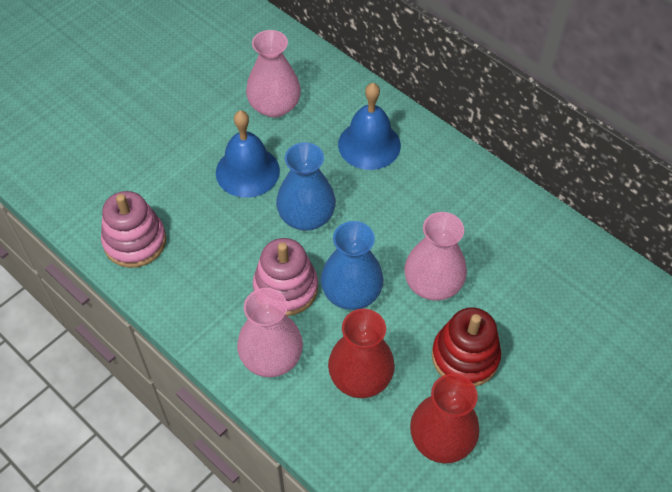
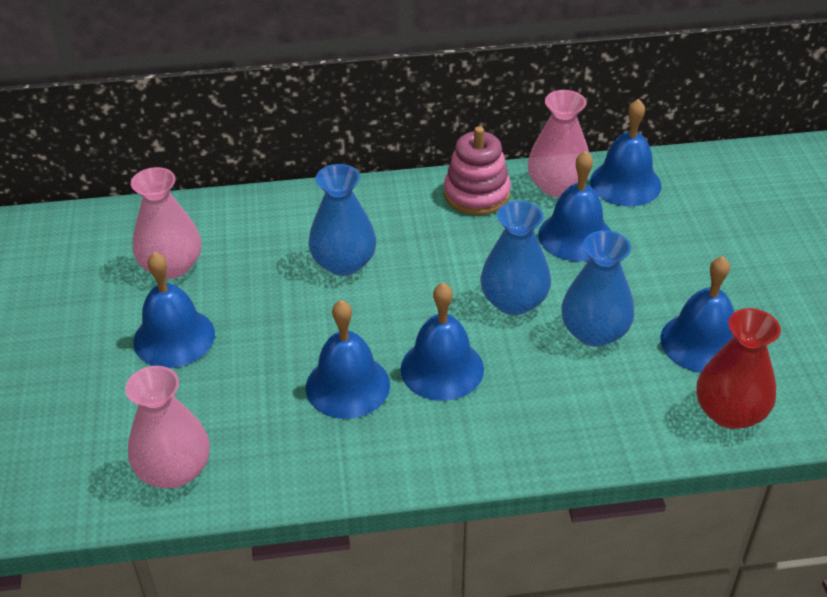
blue bell: [216,110,280,198] [338,83,401,170] = 2 -> [134,252,215,368] [306,300,390,419] [401,283,484,401] [538,151,611,261] [590,99,662,206] [660,256,734,373] = 6
blue vase: [276,142,336,231] [321,221,384,310] = 2 -> [308,164,376,276] [481,201,551,315] [561,230,635,347] = 3
pink stacking toy: [101,191,166,268] [253,238,318,316] = 2 -> [444,126,511,215] = 1
red stacking toy: [432,307,501,387] = 1 -> none = 0
red vase: [328,309,395,398] [410,374,480,463] = 2 -> [696,308,781,429] = 1

